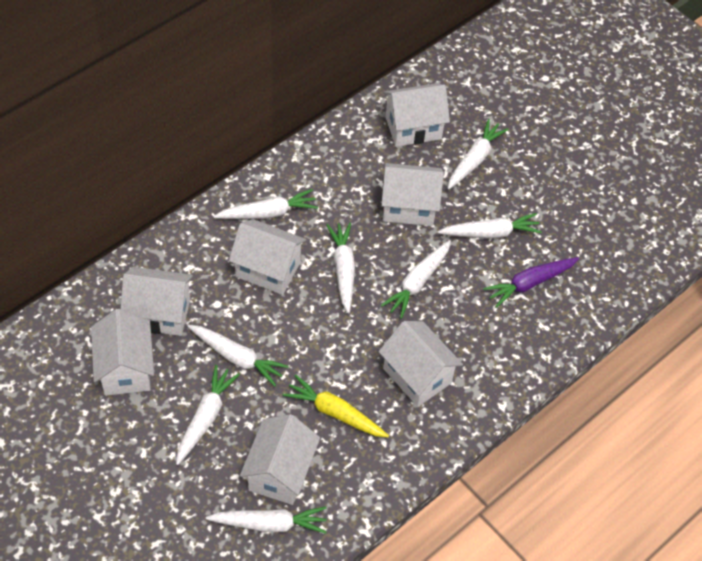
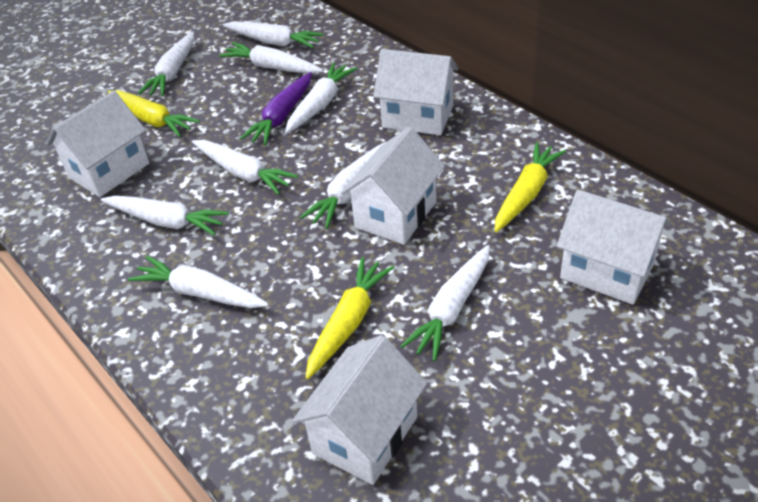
white carrot: [176,365,240,465] [187,325,289,386] [206,506,327,534] [214,189,318,219] [326,223,355,313] [381,240,451,319] [438,213,542,239] [447,119,508,190] = 8 -> [101,195,229,236] [128,256,269,308] [138,32,194,96] [192,140,298,195] [219,42,323,74] [223,21,324,48] [285,63,357,133] [300,142,386,229] [400,245,490,361] = 9
white house: [91,309,154,396] [120,267,193,336] [229,219,306,295] [240,414,320,505] [378,321,463,407] [381,163,444,226] [383,83,450,147] = 7 -> [46,91,149,197] [292,335,427,485] [341,126,445,245] [373,49,459,135] [557,190,671,305] = 5
yellow carrot: [283,375,389,438] = 1 -> [108,90,200,137] [305,257,394,379] [495,142,566,232] = 3

